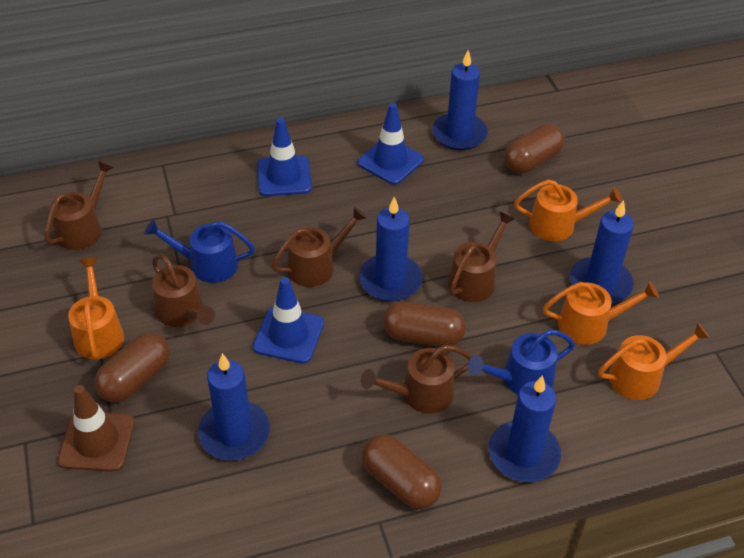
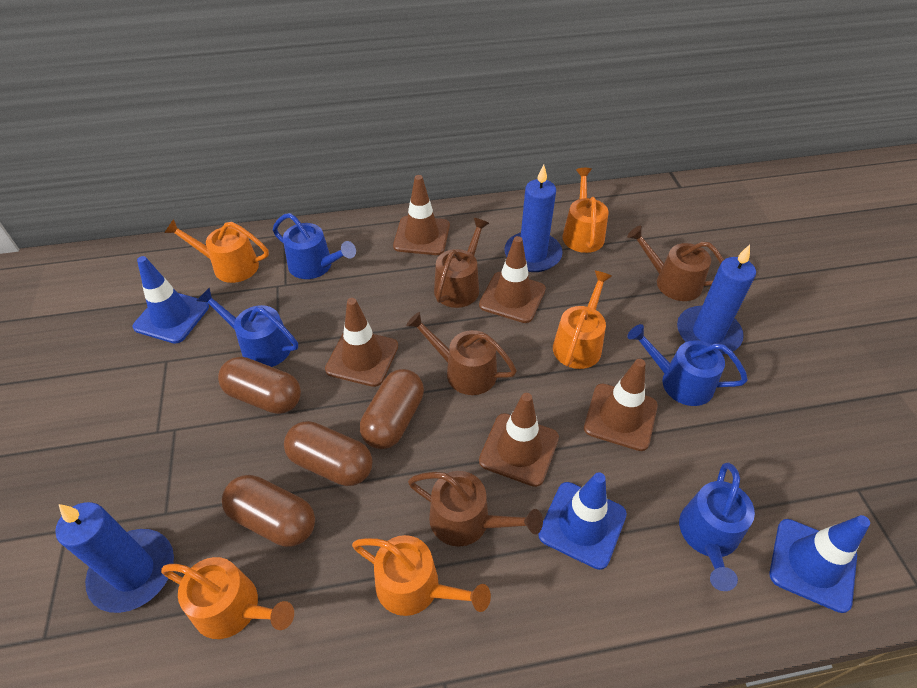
blue candle: [198,353,270,461] [359,197,422,302] [432,50,488,151] [489,375,561,482] [570,200,634,304] = 5 -> [55,502,174,613] [504,165,563,272] [677,245,756,355] = 3
blue watering can: [144,219,255,283] [468,329,575,395] = 2 -> [196,287,298,367] [273,213,356,279] [627,324,748,406] [679,463,755,591] = 4
brown traffic cone: [58,385,134,472] = 1 -> [325,298,398,387] [393,175,450,255] [479,236,546,323] [479,393,559,487] [584,359,658,451] = 5
brown watering can: [44,161,114,250] [152,254,215,327] [271,207,367,287] [361,345,472,413] [448,211,515,302] = 5 -> [406,312,517,395] [408,471,543,547] [434,218,489,308] [627,226,724,301] = 4
orange watering can: [68,258,124,359] [514,179,622,241] [543,281,659,345] [598,323,710,400] = 4 -> [161,557,294,639] [164,219,269,283] [352,535,491,616] [553,271,612,369] [563,168,608,253] = 5

